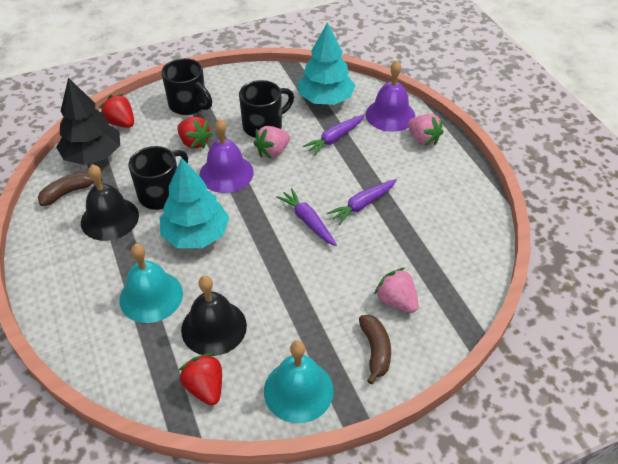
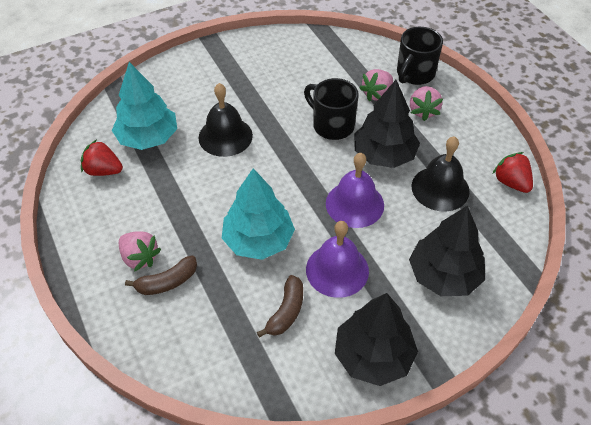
black mug: [128,146,188,210] [161,58,212,115] [239,80,294,138] = 3 -> [304,78,359,140] [397,27,443,85] = 2
black tree: [56,78,120,165] = 1 -> [335,293,418,386] [354,80,420,168] [409,205,485,296] = 3
purple carrot: [276,188,337,246] [302,115,365,156] [327,179,397,225] = 3 -> none = 0
red strawberry: [100,94,134,128] [177,117,212,149] [178,353,222,405] = 3 -> [81,139,123,176] [493,152,533,193] = 2
turquoise bell: [119,244,183,323] [264,341,334,423] = 2 -> none = 0

